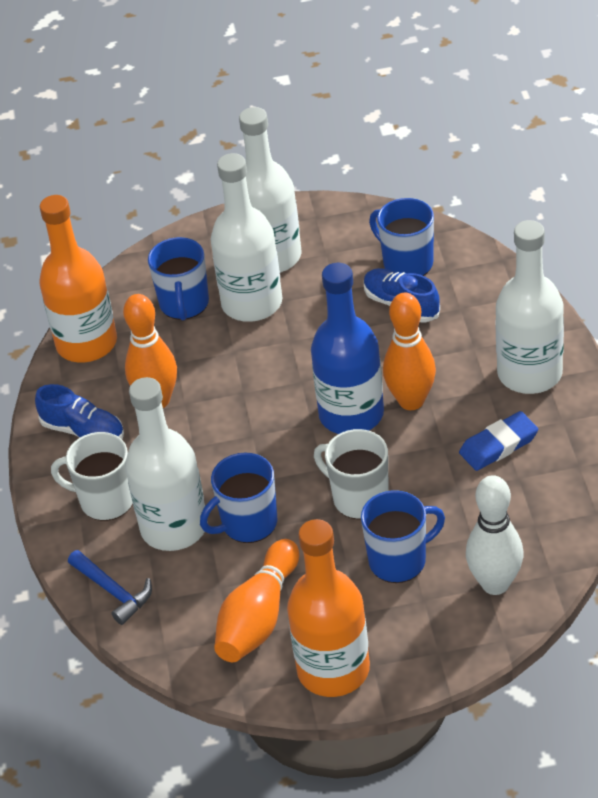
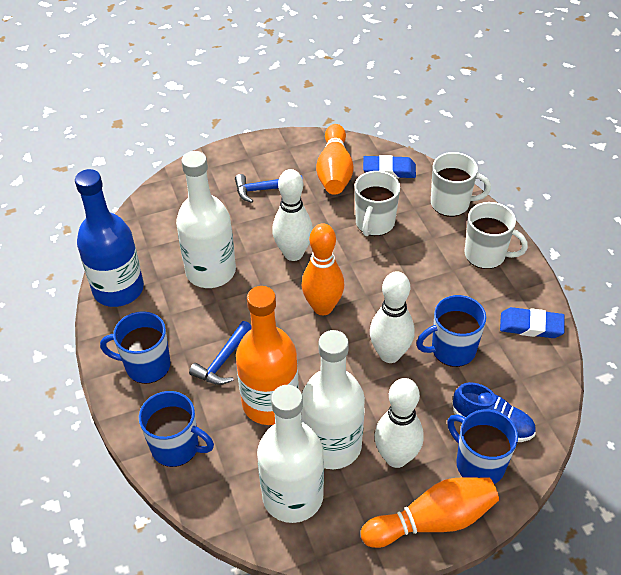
blue eraser: [459,411,538,471] = 1 -> [363,155,416,178] [500,307,565,338] = 2
blue hammer: [68,550,152,625] = 1 -> [189,321,251,385] [235,174,303,203] = 2
blue shoe: [35,384,124,439] [364,268,440,322] = 2 -> [452,382,536,442] = 1
orange bottle: [39,195,117,362] [287,519,370,697] = 2 -> [236,286,299,425] = 1
white bottle: [125,377,205,551] [211,153,283,322] [239,107,301,273] [495,220,564,394] = 4 -> [176,151,236,288] [257,385,324,523] [301,330,365,469] = 3
white bowling pin: [466,475,524,595] = 1 -> [272,169,313,261] [370,271,414,363] [375,378,424,468] = 3
white mug: [51,432,133,521] [314,429,389,520] = 2 -> [355,171,400,236] [431,152,491,217] [465,202,528,269] = 3

